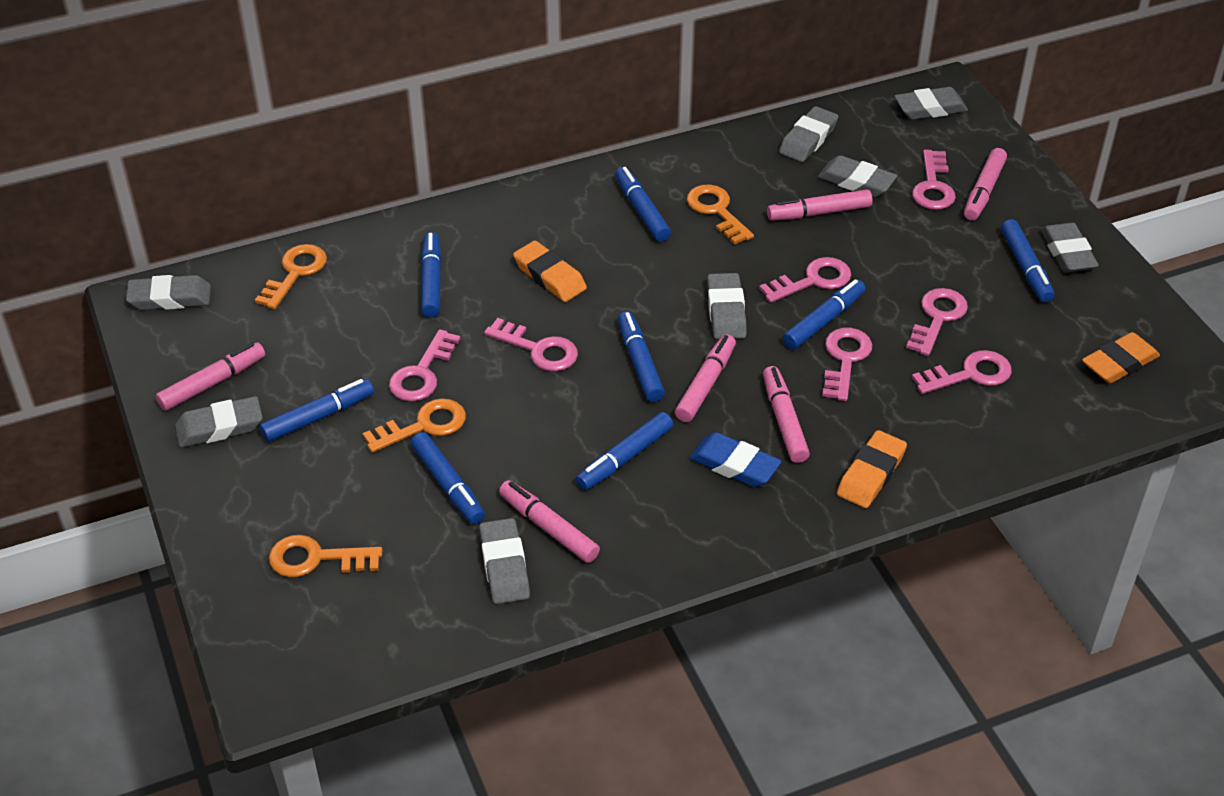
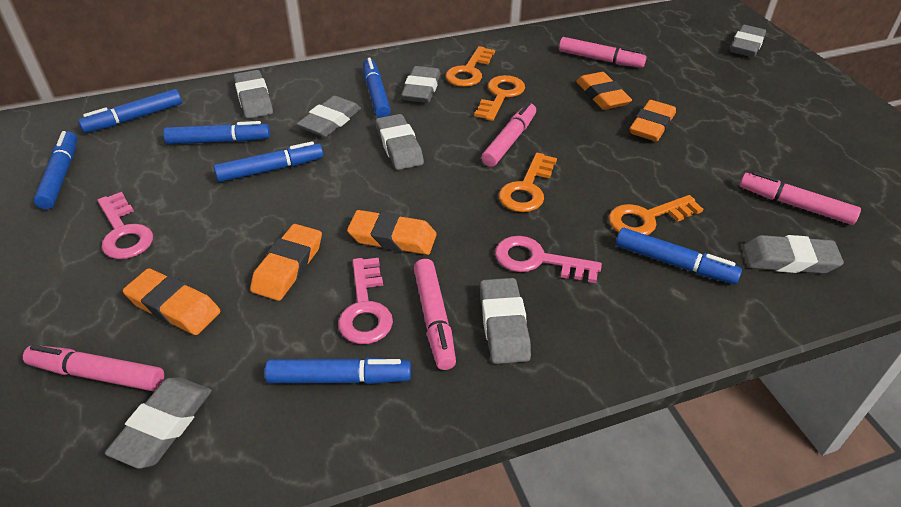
blue eraser: [690,432,782,487] = 1 -> none = 0
blue marker: [260,379,374,442] [411,432,485,524] [421,232,441,318] [576,412,673,490] [615,167,671,241] [618,311,665,402] [783,279,865,349] [1001,219,1055,302] = 8 -> [33,131,77,209] [78,89,182,133] [163,121,270,145] [214,141,323,182] [265,357,411,384] [363,57,391,118] [616,228,742,284] = 7
orange eraser: [513,241,587,302] [837,430,907,508] [1082,332,1160,383] = 3 -> [123,268,220,335] [250,224,322,301] [347,210,437,255] [576,72,632,110] [630,100,676,141] = 5
pink key: [389,329,461,401] [484,318,578,371] [759,257,851,303] [822,328,872,401] [906,288,968,356] [912,150,956,210] [912,350,1012,394] = 7 -> [97,192,153,259] [338,258,393,344] [495,236,602,283] = 3
pink marker: [156,342,265,411] [499,480,600,563] [675,334,736,422] [763,366,810,463] [767,189,873,220] [964,148,1007,221] = 6 -> [23,345,164,391] [414,259,456,370] [481,102,536,167] [559,37,646,68] [740,171,861,225] = 5

